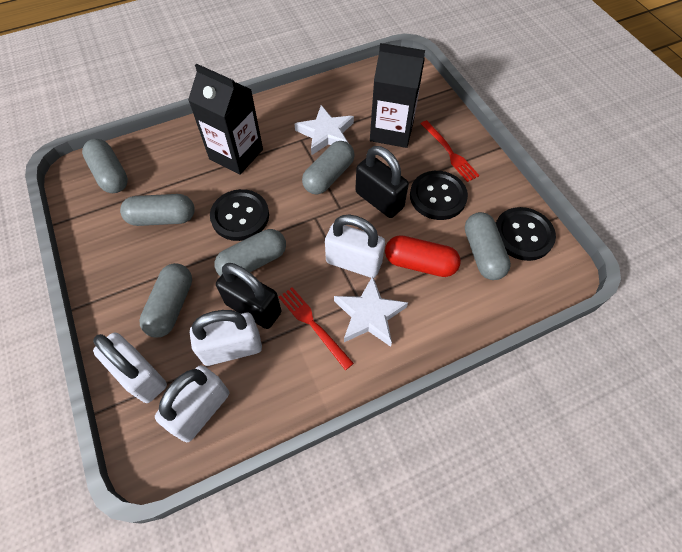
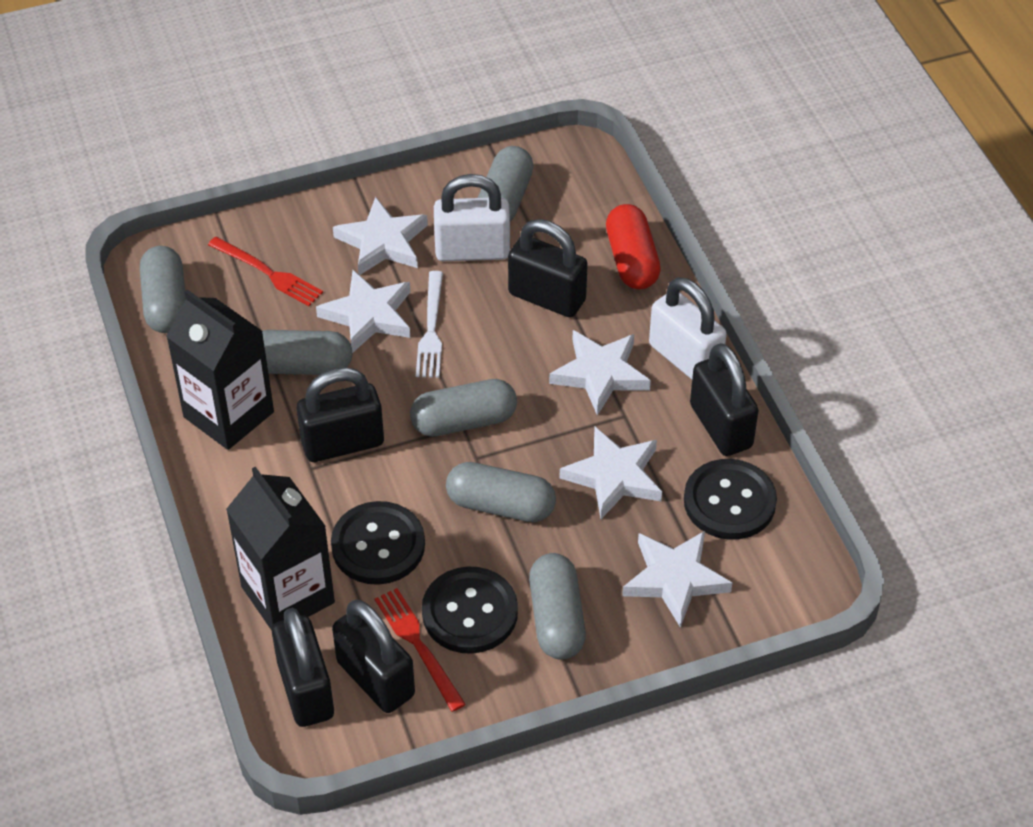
black padlock: [216,263,281,329] [355,146,409,218] = 2 -> [272,608,334,727] [297,367,384,462] [332,600,415,713] [508,219,588,317] [690,343,759,456] = 5
white fork: none = 0 -> [416,271,443,378] = 1
white padlock: [93,332,167,403] [155,365,229,442] [190,310,262,366] [325,215,385,278] = 4 -> [434,174,510,261] [649,277,727,379] = 2
white star: [295,105,354,155] [334,276,408,347] = 2 -> [316,270,410,353] [333,197,428,275] [549,330,651,416] [560,427,662,519] [622,531,732,628] = 5

